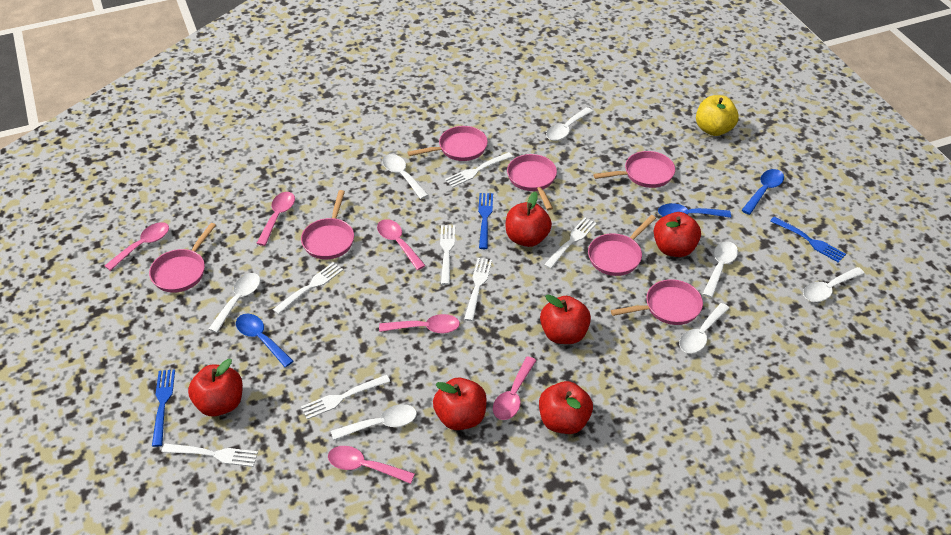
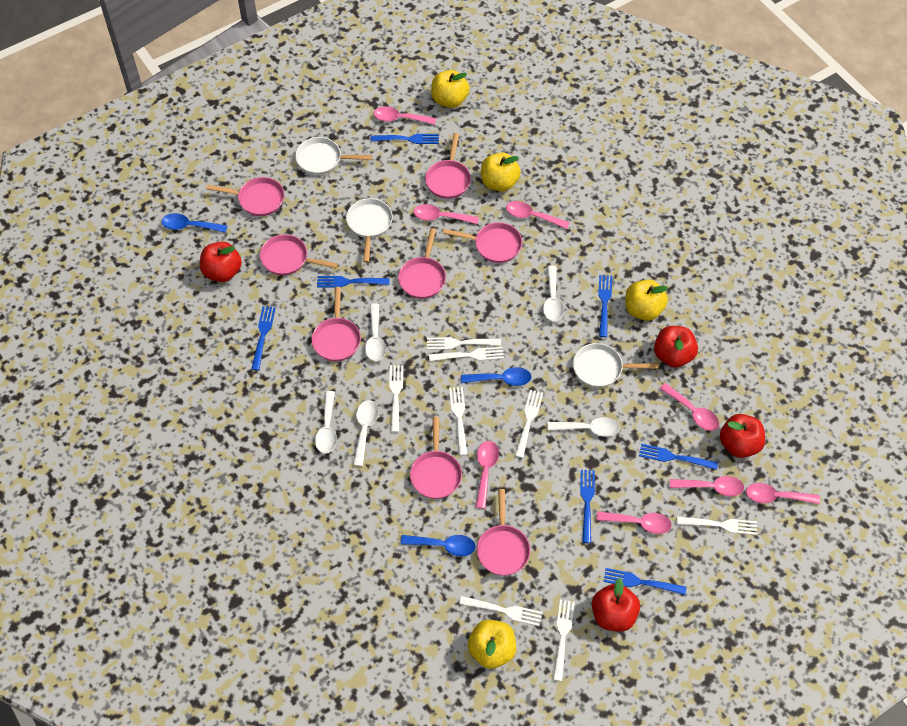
blue fork: [152,369,175,447] [478,193,493,249] [770,217,846,263] = 3 -> [251,306,276,370] [317,276,390,288] [371,134,439,144] [580,470,595,543] [598,275,612,337] [603,568,686,595] [639,444,718,470] = 7
pink pan: [149,223,216,293] [301,190,354,260] [407,126,488,161] [507,154,557,210] [588,215,656,276] [593,151,675,188] [611,279,703,325] = 7 -> [206,177,284,216] [260,234,338,275] [312,287,361,361] [398,228,446,299] [410,417,462,499] [425,133,471,199] [443,222,522,263] [477,489,530,576] = 8
pink spoon: [105,222,169,271] [256,192,295,246] [328,446,415,484] [377,219,426,270] [379,314,460,333] [493,356,537,420] = 6 -> [374,106,436,125] [413,204,479,224] [476,441,499,509] [506,201,570,229] [596,511,672,534] [660,383,719,431] [670,476,744,496] [746,483,820,504] = 8
red apple: [188,359,243,416] [433,378,487,430] [506,192,552,247] [539,381,593,434] [540,294,591,344] [654,212,701,257] = 6 -> [200,242,242,282] [592,578,640,632] [654,326,698,368] [720,414,765,458] = 4
white fork: [162,443,258,467] [273,262,343,314] [301,375,390,419] [440,225,455,285] [445,152,513,188] [464,258,492,321] [544,217,597,269] = 7 -> [389,365,403,432] [427,337,501,350] [429,347,504,361] [449,387,468,456] [459,596,542,626] [515,390,543,458] [553,600,575,681] [677,516,757,535] = 8
white pan: none = 0 -> [295,137,372,175] [346,198,393,263] [573,343,658,388] = 3
white spoon: [209,273,260,333] [331,404,417,441] [382,154,428,199] [546,107,593,141] [679,303,730,353] [703,241,738,298] [803,267,865,302] = 7 -> [315,391,337,454] [353,400,378,466] [365,303,386,361] [543,266,564,322] [548,417,620,437] = 5
yellow apple: [696,95,739,136] = 1 -> [431,70,470,108] [468,620,516,669] [481,152,521,192] [625,280,668,321] = 4

